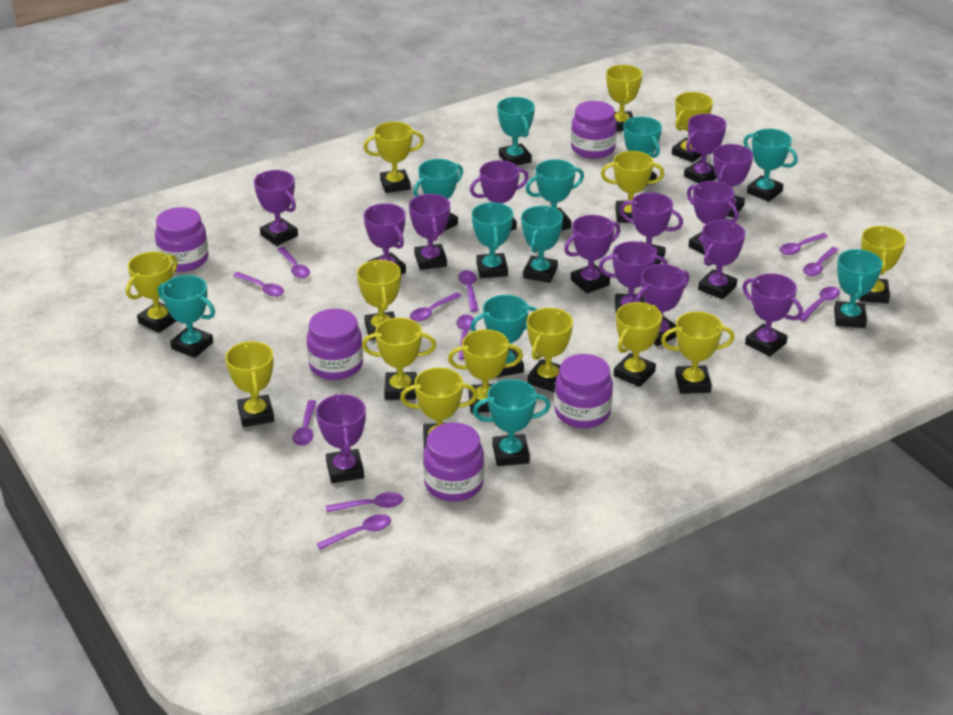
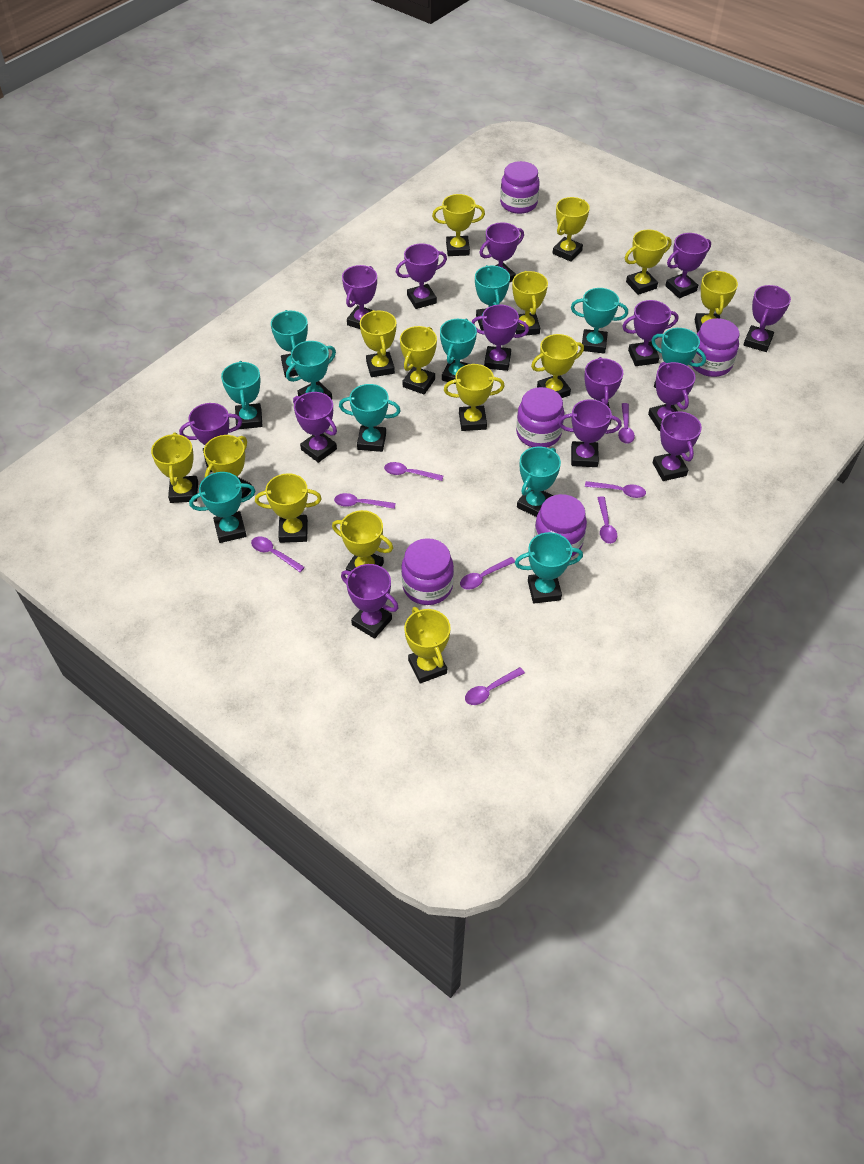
purple spoon: [233,272,284,297] [277,247,310,279] [293,400,317,446] [317,514,391,550] [326,492,404,512] [410,292,461,322] [457,315,474,359] [458,270,479,312] [780,233,828,255] [799,287,840,321] [803,247,839,276] = 11 -> [251,537,305,572] [334,493,396,509] [384,462,443,481] [460,557,515,589] [465,667,525,705] [585,481,646,498] [597,496,617,544] [618,403,635,444] = 8

